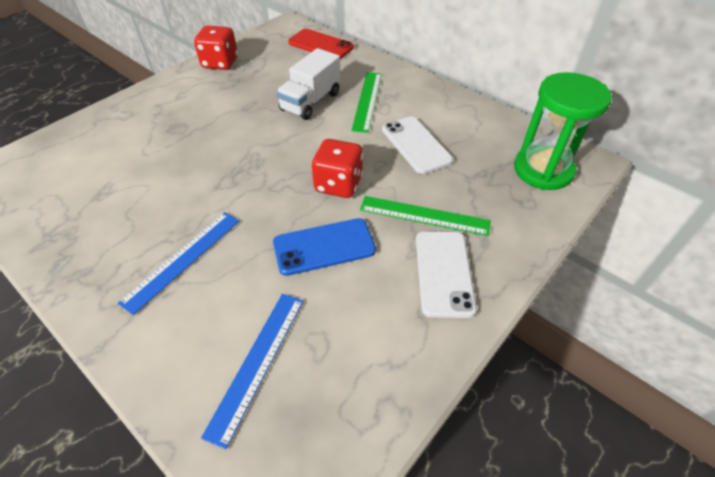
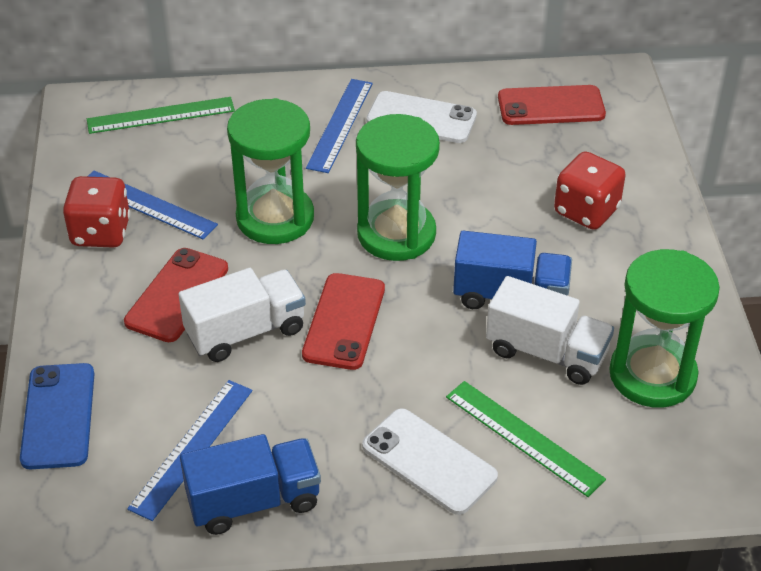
blue ruler: [118,212,239,315] [201,294,303,449] = 2 -> [87,171,218,240] [127,380,252,521] [306,79,373,173] = 3
blue truck: none = 0 -> [180,434,321,535] [453,231,572,309] = 2
green hourglass: [514,72,612,190] = 1 -> [227,98,314,244] [356,114,440,261] [609,249,720,408] = 3
red phone: [288,29,354,59] = 1 -> [124,248,228,342] [302,273,385,370] [498,85,606,125] = 3
white truck: [276,48,341,120] = 1 -> [179,268,306,362] [486,276,614,385] = 2

